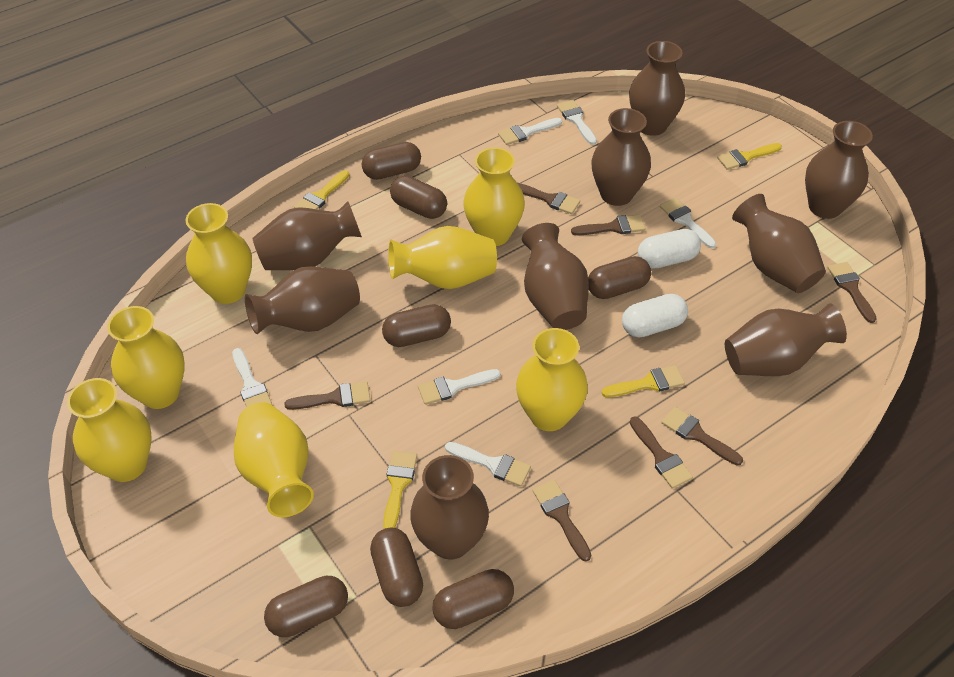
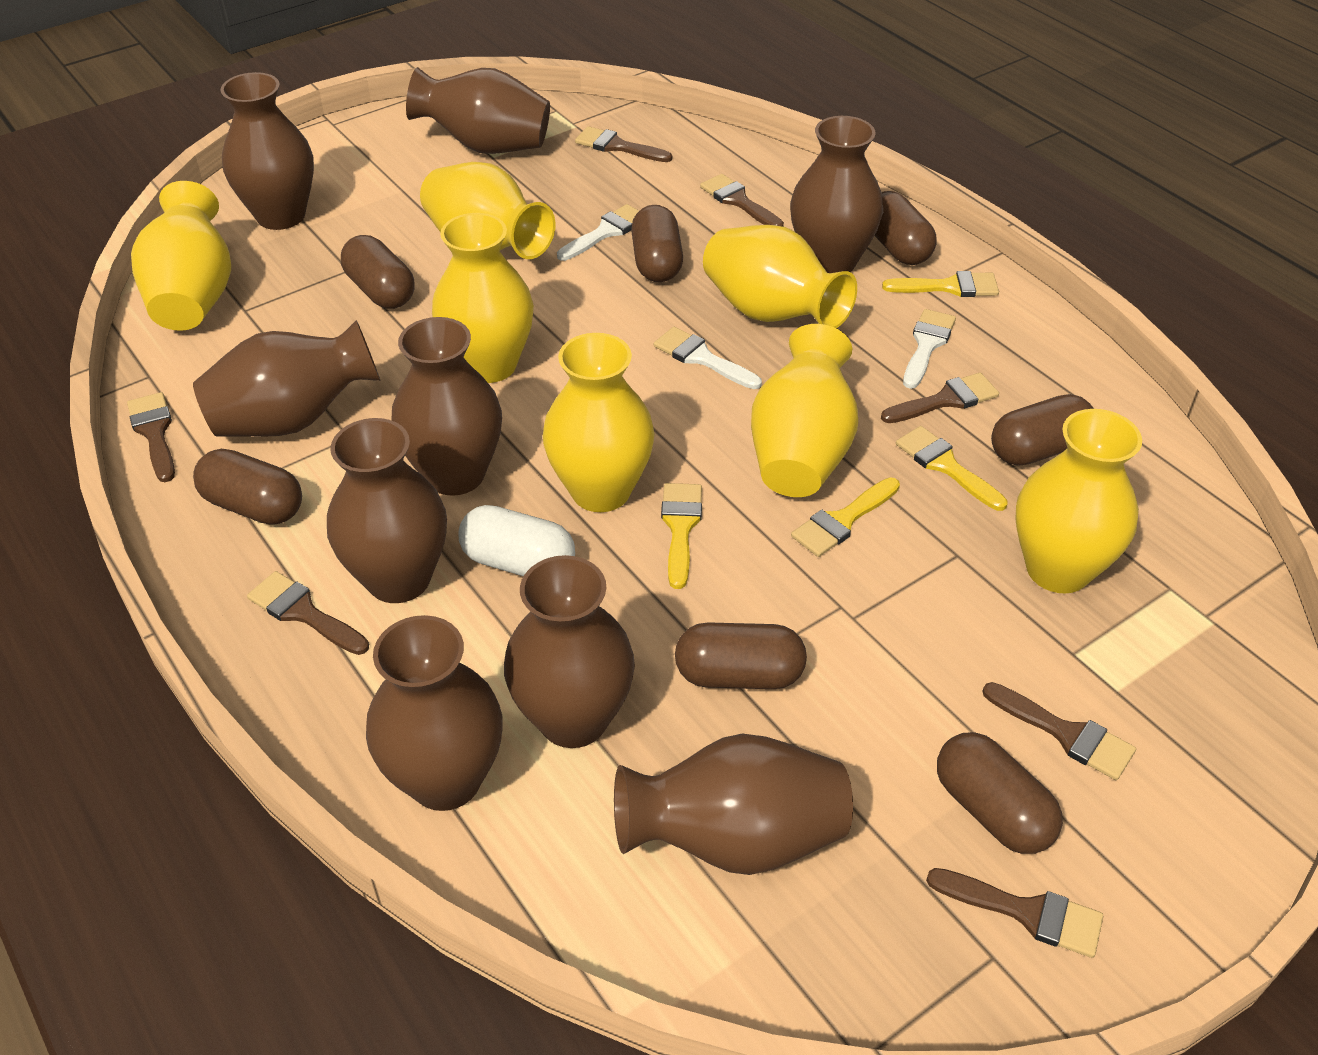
white brush: [232,348,272,407] [418,369,501,405] [445,442,531,487] [498,118,562,145] [557,100,597,145] [660,198,716,248] = 6 -> [557,204,639,261] [654,327,762,389] [903,309,956,389] = 3
white capsule: [622,294,688,337] [638,229,701,269] = 2 -> [459,505,575,576] = 1

